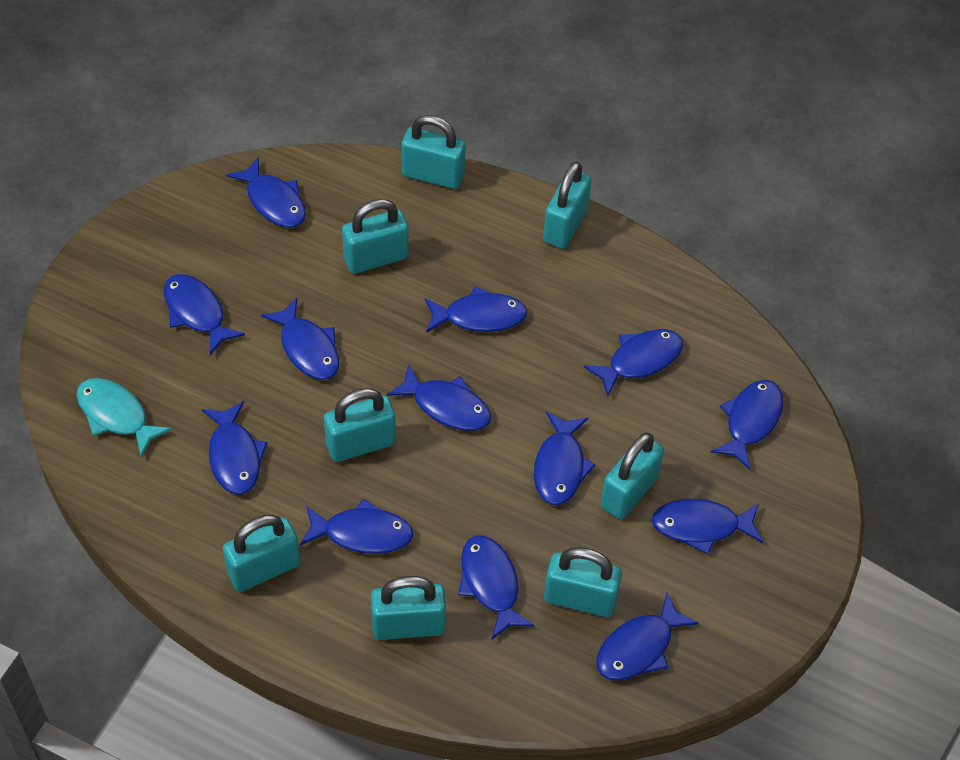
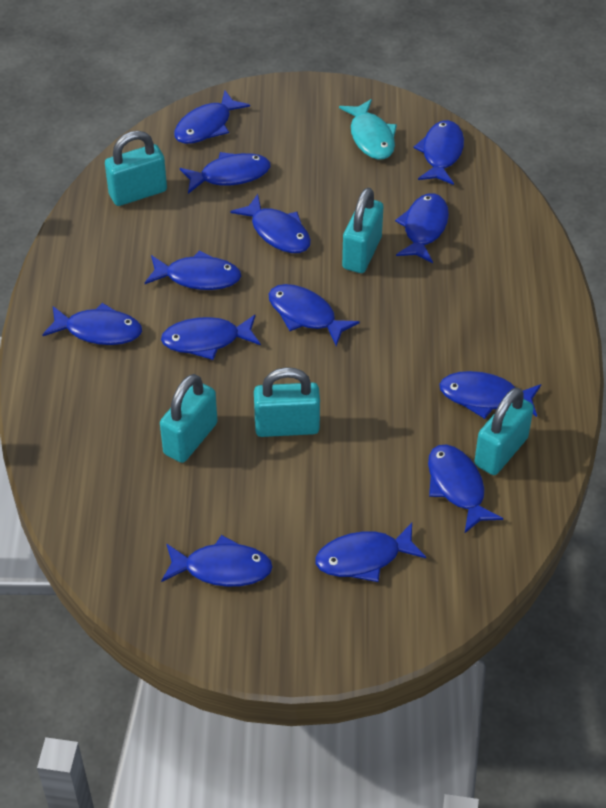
turquoise padlock: [223,514,300,592] [324,388,396,462] [342,199,409,274] [371,576,446,640] [402,115,466,189] [543,161,592,249] [544,547,622,617] [601,433,664,519] = 8 -> [105,131,167,206] [160,374,218,463] [254,367,320,437] [342,188,383,273] [474,387,534,475] = 5

